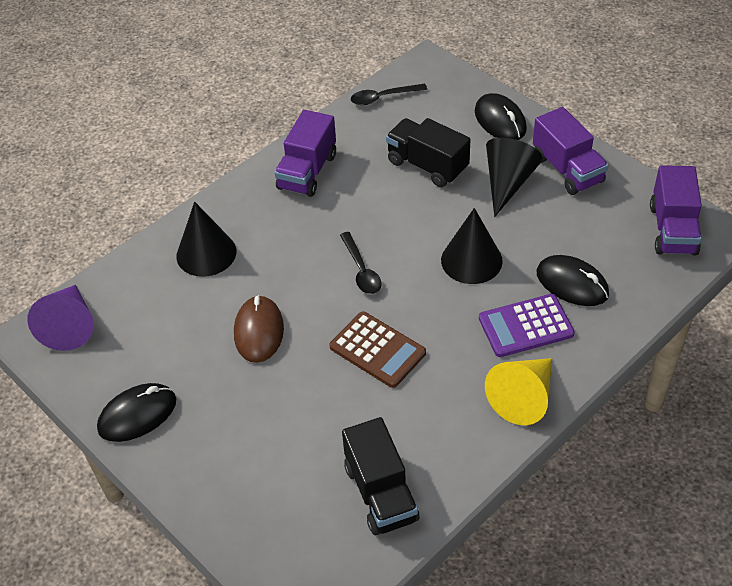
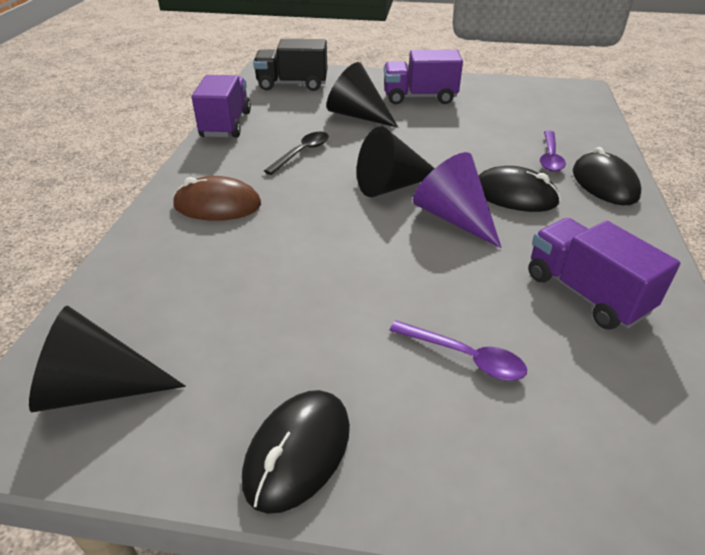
black spoon: [340,232,381,294] [351,84,427,105] = 2 -> [264,132,329,175] = 1
black truck: [342,417,420,535] [386,118,471,187] = 2 -> [253,39,327,91] = 1
brown calculator: [329,312,426,388] = 1 -> none = 0
purple calculator: [479,294,575,357] = 1 -> none = 0
purple spoon: none = 0 -> [389,320,527,381] [540,130,566,172] = 2
yellow cone: [485,358,552,425] = 1 -> none = 0

